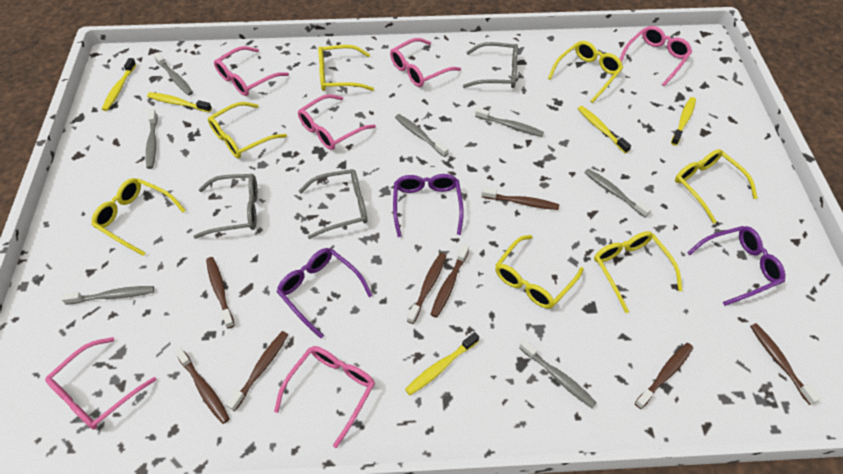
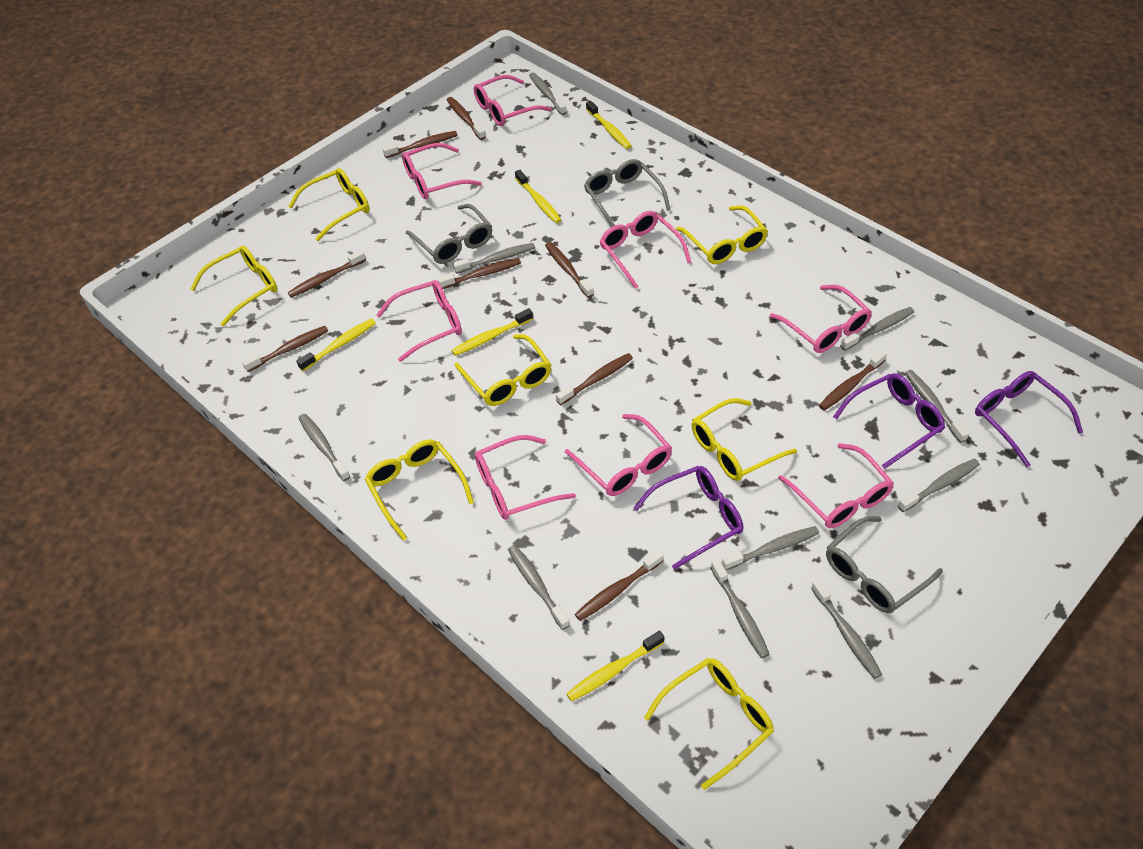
brown toothbrush: [174,347,230,424] [206,257,235,328] [226,331,288,411] [407,253,446,324] [430,244,469,318] [481,187,559,210] [635,343,693,409] [750,323,820,405] = 8 -> [242,326,328,372] [288,250,366,298] [382,131,458,158] [437,258,521,289] [447,97,486,140] [545,242,594,298] [556,353,633,405] [575,550,663,621] [819,350,887,411] = 9
grey toothbrush: [61,286,154,305] [146,109,158,169] [154,52,193,96] [395,114,448,157] [475,107,544,137] [519,339,597,408] [584,169,651,218] = 7 -> [298,414,350,481] [453,243,535,274] [508,545,570,630] [529,72,567,115] [711,559,770,658] [722,526,819,570] [811,579,882,679] [840,307,914,351] [898,459,980,512] [905,370,969,443] = 10
pink glasses: [45,337,156,430] [214,46,289,96] [274,346,375,448] [298,94,376,150] [390,38,461,87] [620,26,692,86] = 6 -> [376,280,462,362] [402,143,482,199] [474,75,552,126] [475,435,576,520] [565,414,672,496] [599,211,691,289] [770,285,872,353] [778,443,894,528] = 8

